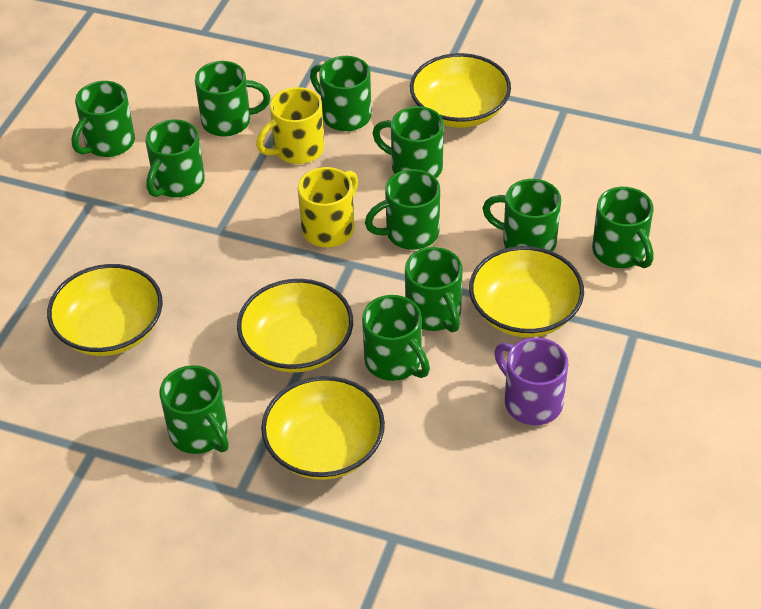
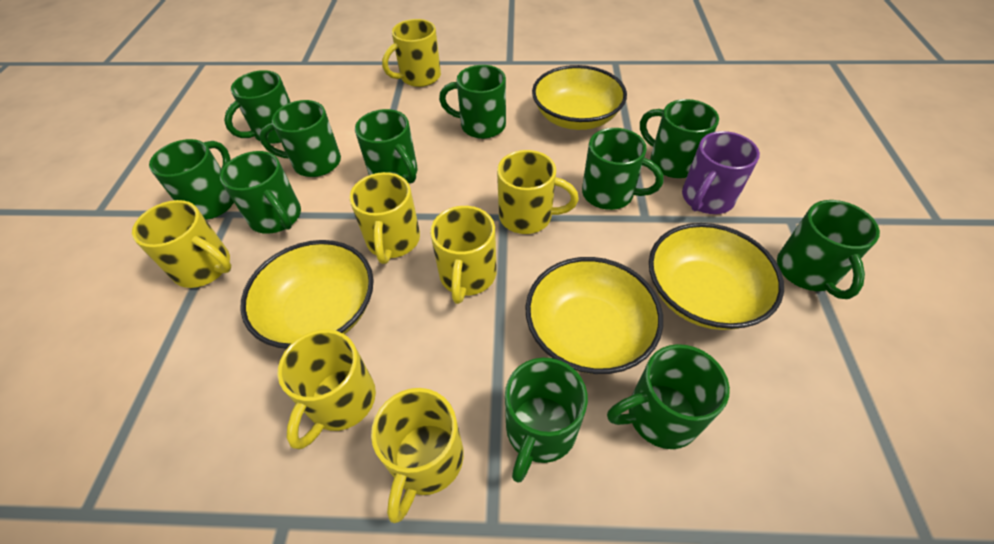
yellow bowl: [47,264,163,356] [237,279,353,373] [261,376,385,480] [410,53,511,128] [469,246,584,337] = 5 -> [240,240,374,349] [525,257,663,374] [532,65,627,130] [649,223,784,330] = 4
yellow mug: [256,87,324,164] [298,167,358,247] = 2 -> [132,200,231,288] [278,329,376,449] [349,172,420,264] [371,388,464,523] [382,19,441,87] [430,206,496,304] [497,150,579,234] = 7

